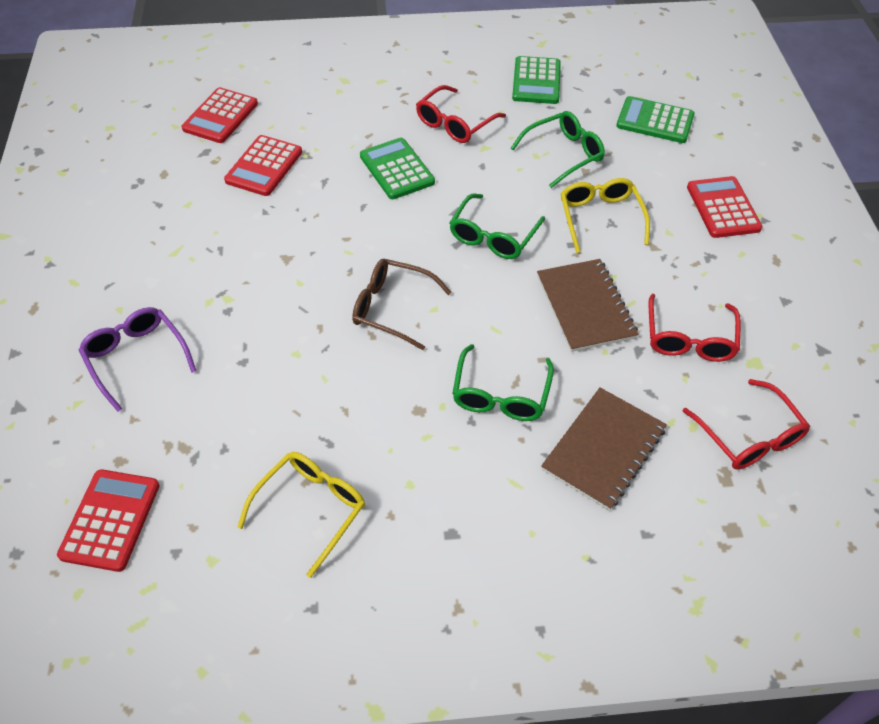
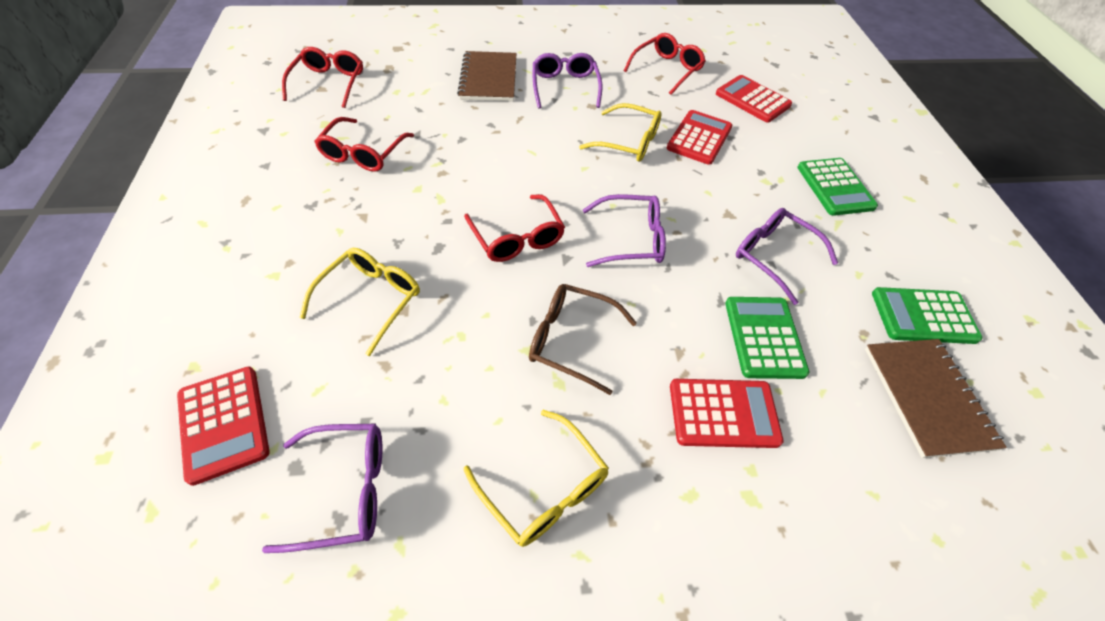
green glasses: [450,193,545,259] [452,344,554,421] [511,111,605,188] = 3 -> none = 0
purple glasses: [79,307,196,412] = 1 -> [262,424,382,553] [533,53,602,109] [583,194,666,267] [736,208,838,305] = 4
red glasses: [416,85,506,143] [649,294,741,362] [683,379,810,470] = 3 -> [282,47,363,108] [314,117,414,172] [464,194,565,262] [624,33,706,95] = 4
yellow glasses: [237,452,365,578] [561,178,650,253] = 2 -> [299,248,420,356] [463,410,609,547] [579,103,662,162] = 3

